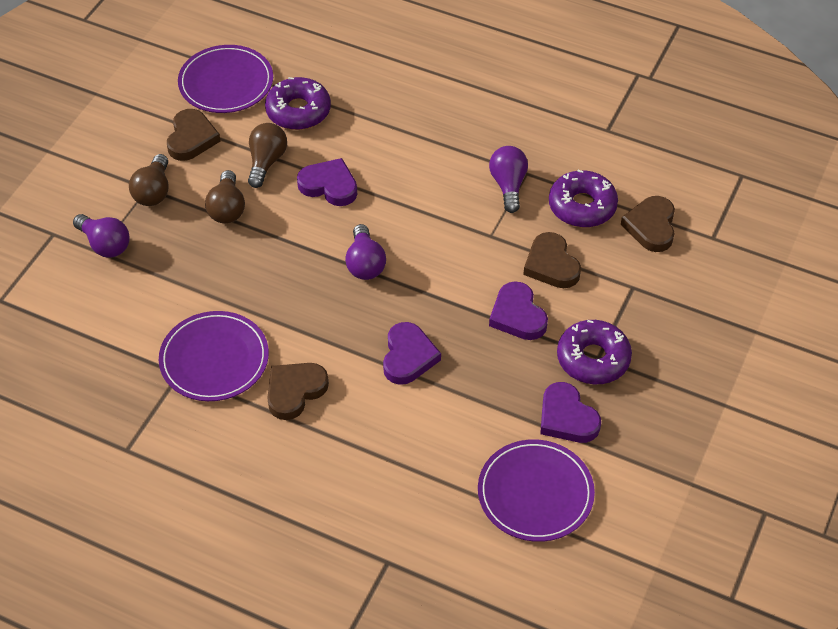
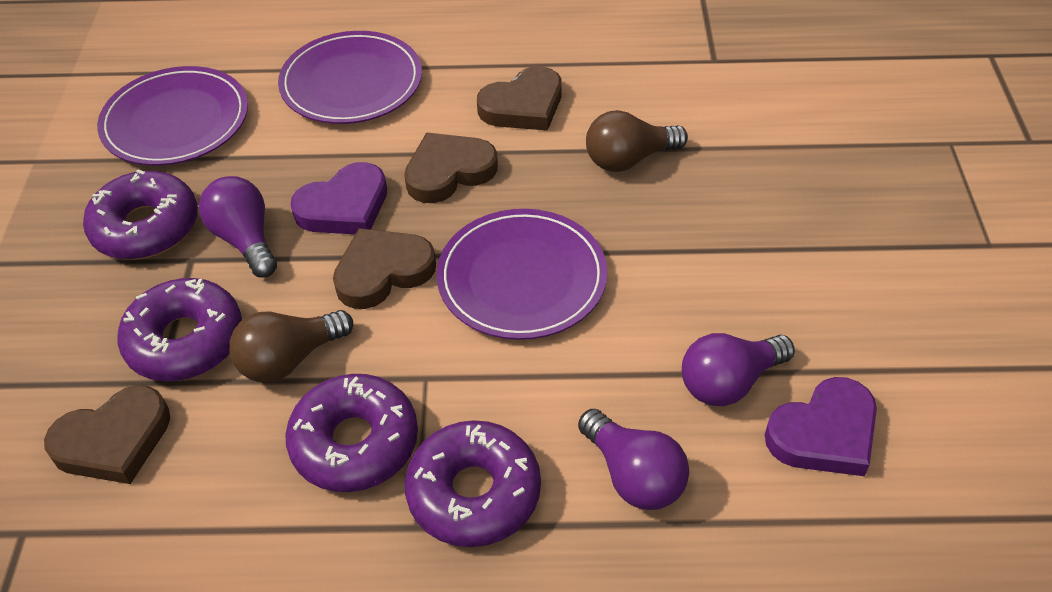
brown light bulb: [129,154,169,206] [205,170,245,223] [248,123,287,188] = 3 -> [229,310,353,382] [586,110,688,172] = 2
purple donut: [265,77,331,130] [549,170,618,227] [557,320,632,384] = 3 -> [83,169,198,260] [118,278,242,381] [285,374,418,492] [404,420,541,547] = 4
purple heart: [297,158,357,206] [383,322,441,385] [489,281,548,340] [540,382,601,443] = 4 -> [290,162,387,234] [765,377,877,476] = 2

